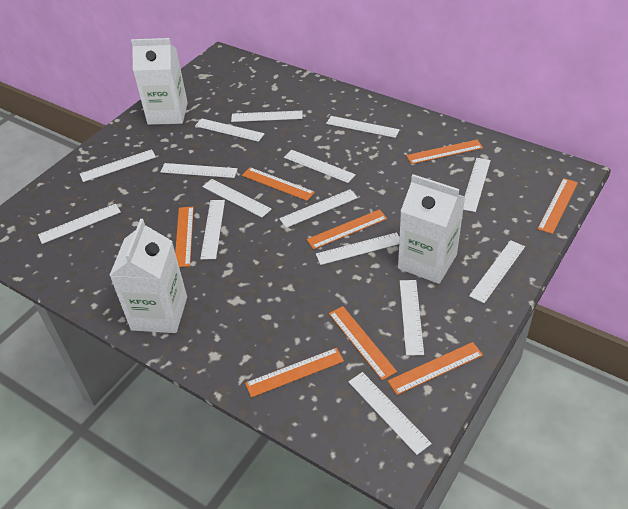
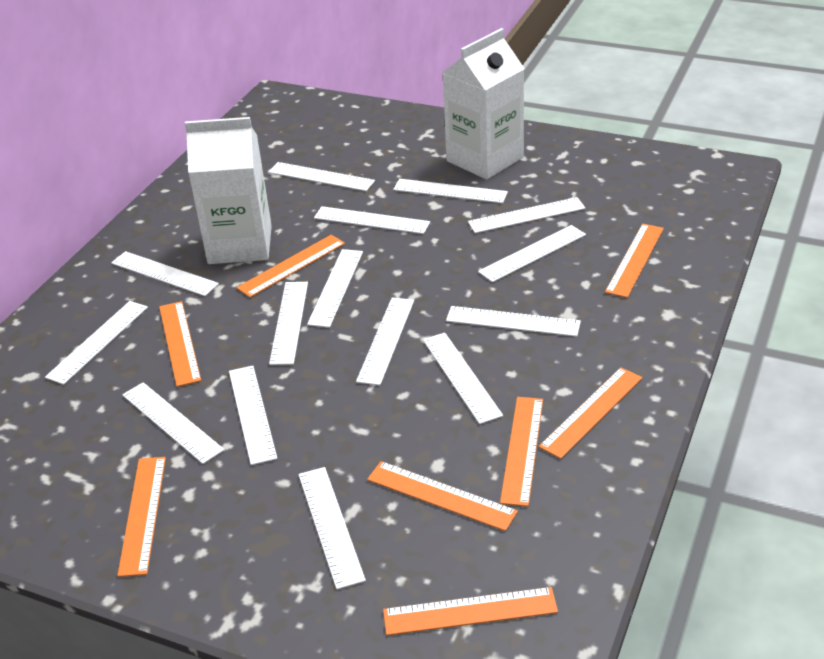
white carton: [109,219,187,333] [131,38,188,125] [398,174,465,284] = 3 -> [185,117,272,264] [442,28,525,180] = 2

